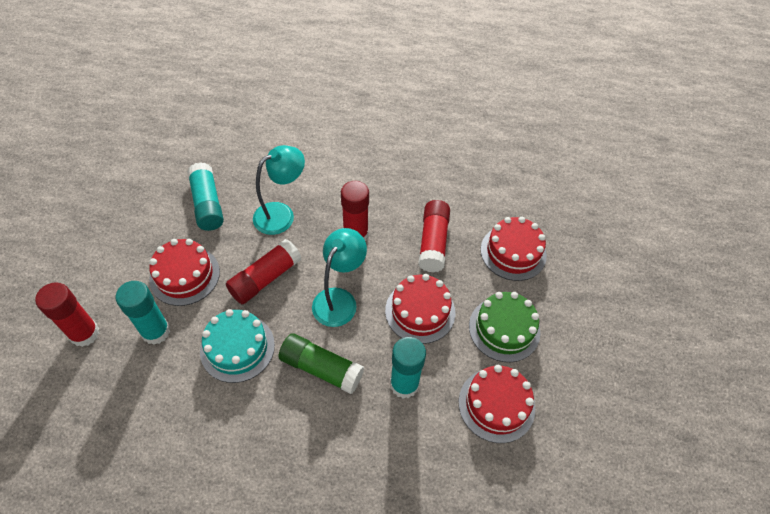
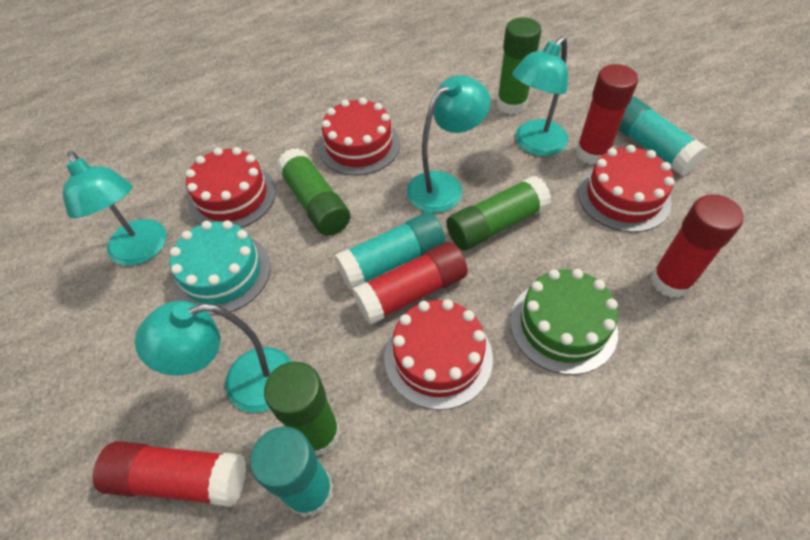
green glue stick: [279,333,364,394] = 1 -> [264,361,340,456] [276,148,351,236] [446,176,551,251] [497,17,542,114] = 4
turquoise lamp: [253,145,305,235] [312,228,367,327] = 2 -> [63,151,166,266] [135,301,292,413] [407,75,491,213] [512,36,568,156] = 4

